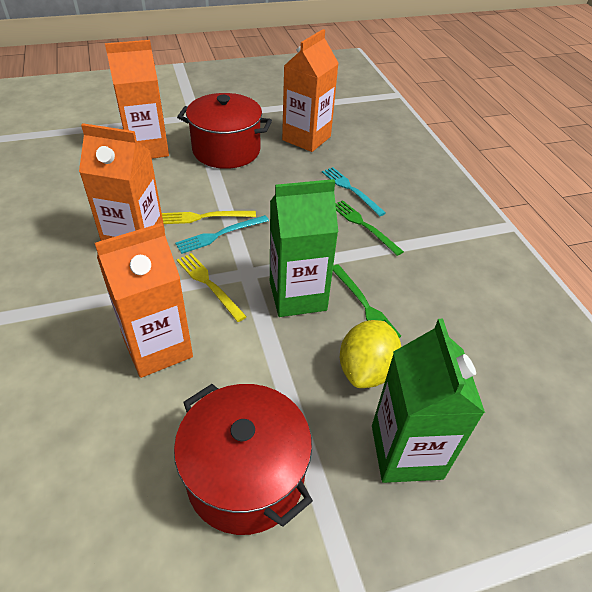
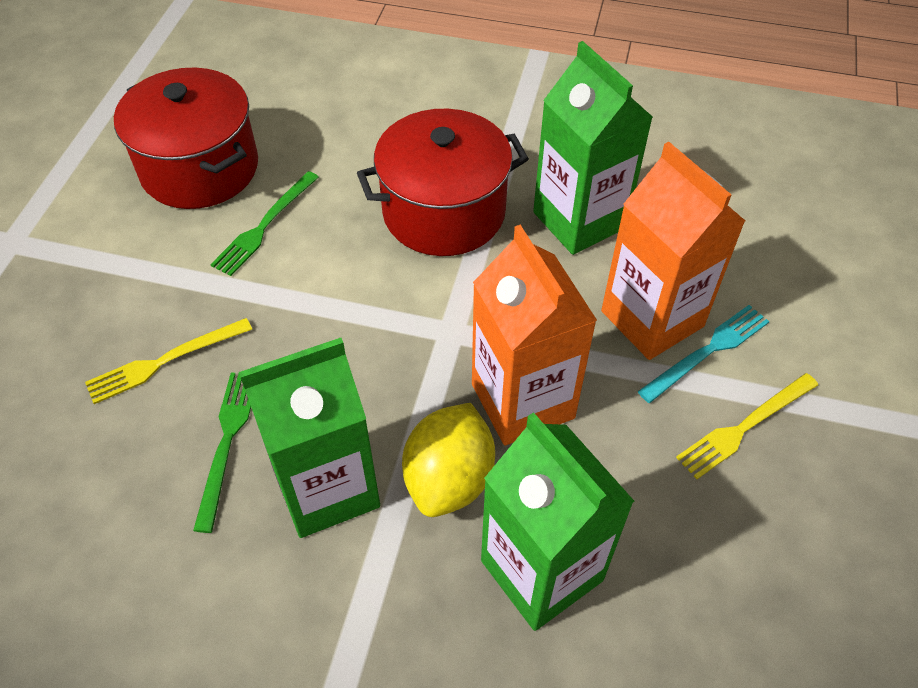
green carton: [270,179,338,317] [372,319,485,483] = 2 -> [239,338,380,538] [481,412,635,631] [533,41,653,255] = 3
orange carton: [79,123,165,241] [95,223,193,378] [105,40,169,159] [282,29,339,152] = 4 -> [472,225,597,445] [601,142,745,360] = 2
turquoise fork: [175,215,269,254] [322,167,386,216] = 2 -> [637,305,769,403] = 1

